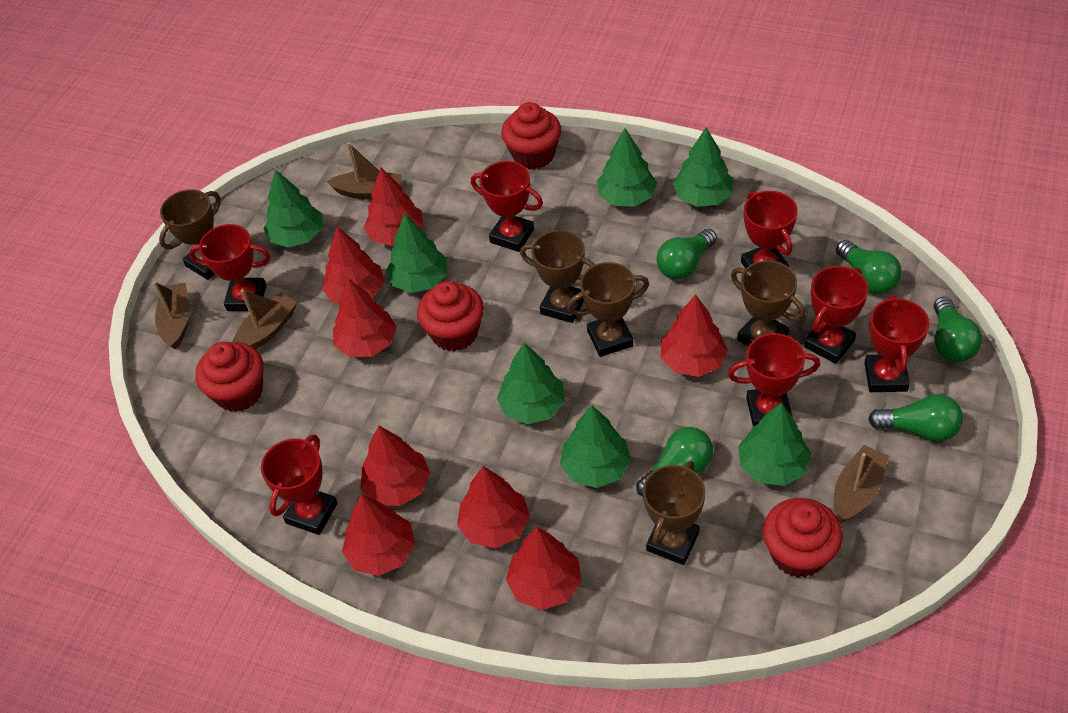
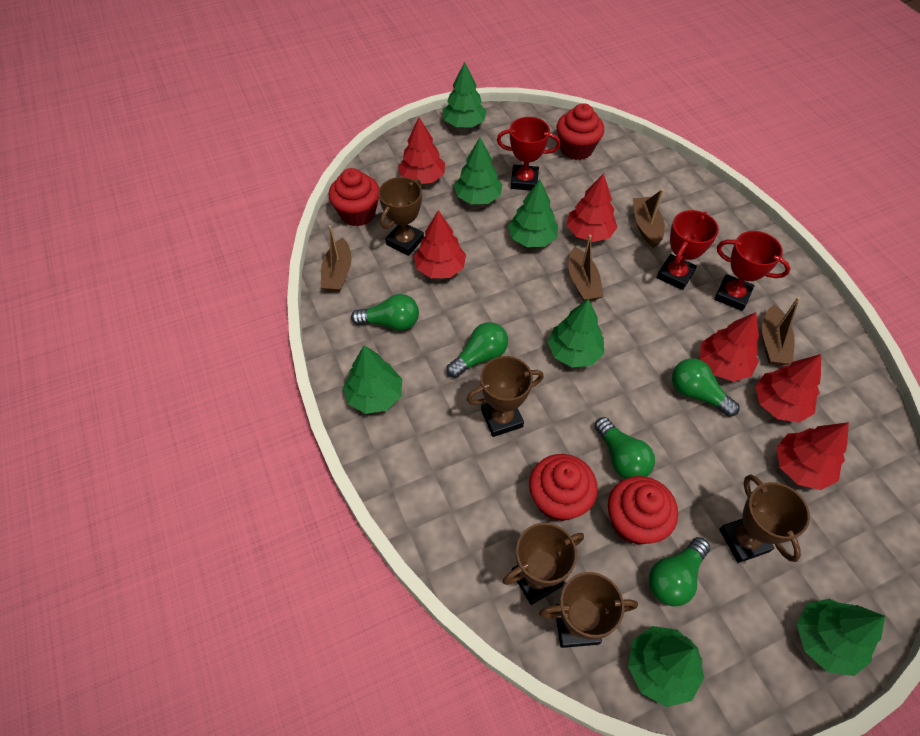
red tree: [322,227,384,303] [333,278,397,357] [342,494,415,576] [360,426,430,506] [364,168,424,246] [457,466,530,548] [506,527,582,610] [661,294,728,377] = 8 -> [398,117,445,184] [414,210,466,278] [567,173,618,242] [700,312,759,382] [755,354,821,423] [776,422,849,490] = 6
red trophy: [189,224,270,311] [261,434,338,535] [471,161,543,252] [728,333,820,427] [741,191,798,269] [804,266,869,364] [864,295,930,392] = 7 -> [497,117,561,191] [657,210,719,290] [714,231,791,311] = 3

